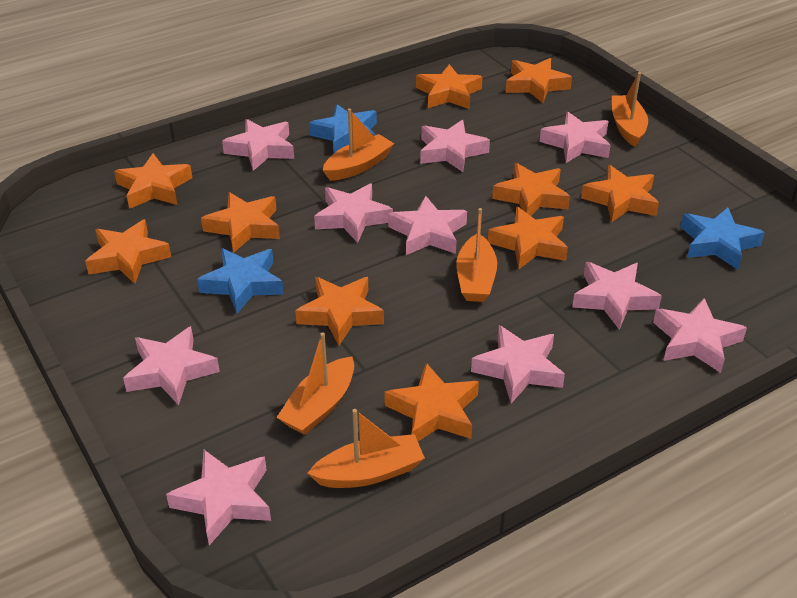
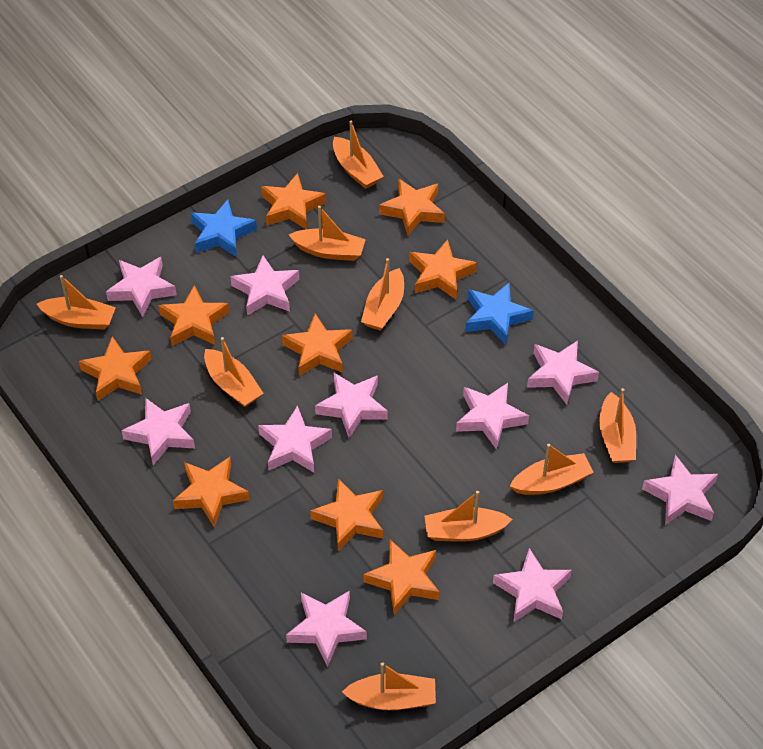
blue star: [197,248,284,314] [309,104,377,153] [680,207,765,270] = 3 -> [191,200,257,257] [465,282,534,345] = 2
orange boat: [276,333,354,435] [307,409,425,488] [323,109,395,181] [456,208,497,302] [612,72,648,147] = 5 -> [37,275,116,330] [204,337,263,407] [289,206,366,261] [333,121,384,189] [342,662,436,710] [361,258,404,331] [425,491,513,542] [510,444,594,495] [599,388,636,463] = 9
orange star: [85,219,171,284] [114,153,192,209] [201,192,280,253] [295,277,384,346] [384,363,479,441] [416,64,482,109] [488,206,568,269] [492,163,570,216] [506,58,572,103] [581,165,659,223] = 10 -> [79,336,152,401] [159,285,229,346] [173,457,250,527] [261,173,326,229] [282,313,353,376] [310,478,383,551] [363,540,440,615] [379,178,445,236] [410,239,477,300] = 9

